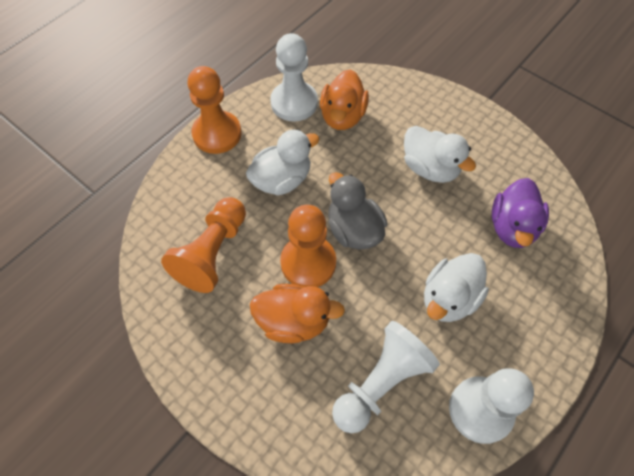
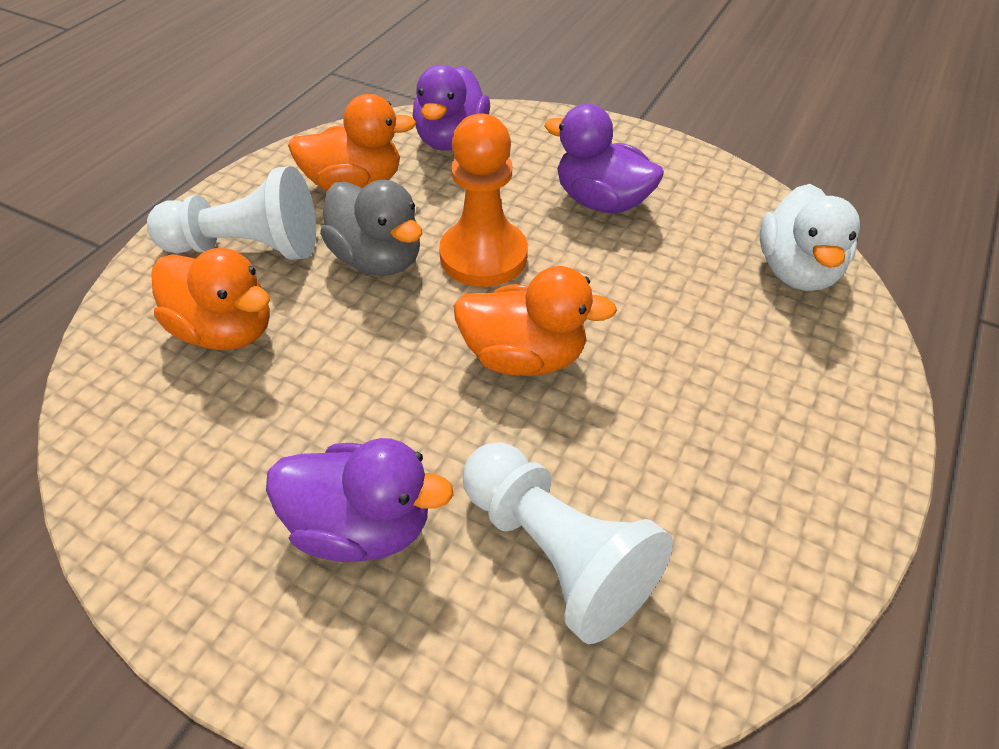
orange duck: [250,284,345,343] [320,69,369,130] = 2 -> [151,248,270,350] [288,94,416,191] [454,266,617,376] = 3
orange pawn: [161,197,246,293] [188,66,242,154] [280,205,336,287] = 3 -> [439,114,528,287] = 1
purple duck: [492,178,549,248] = 1 -> [266,438,453,562] [413,65,490,151] [544,104,664,214] = 3
white duck: [246,129,320,195] [404,126,476,183] [424,253,489,322] = 3 -> [760,184,860,291] = 1
white pawn: [270,33,318,121] [332,321,440,433] [449,368,534,444] = 3 -> [147,166,316,260] [463,442,673,644] = 2

